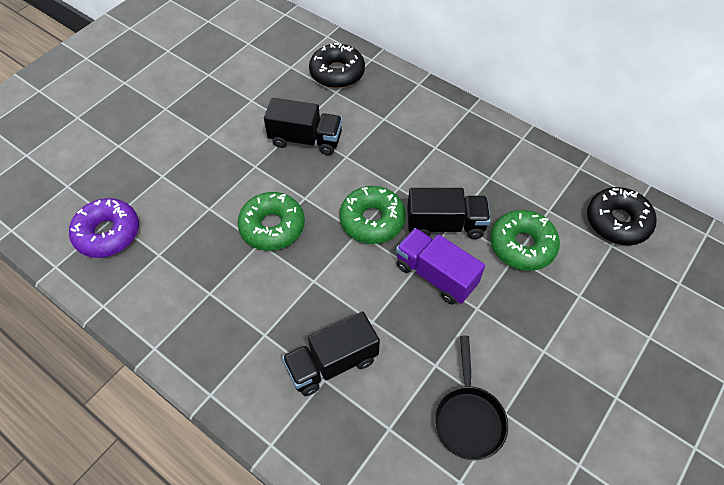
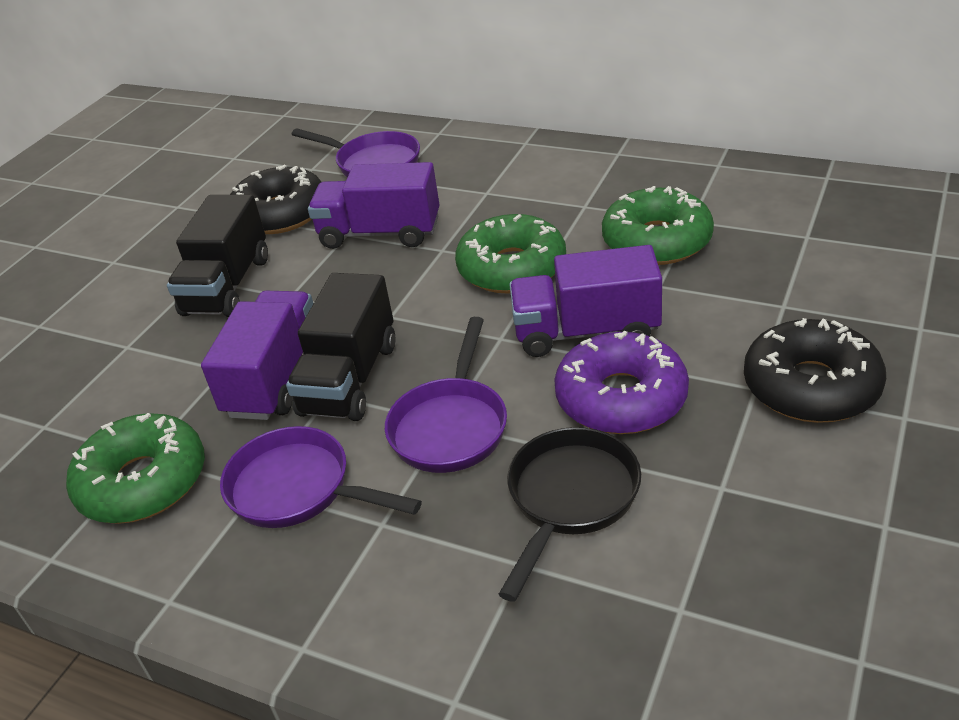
black truck: [264,98,342,155] [282,311,380,396] [407,188,491,239] = 3 -> [167,195,268,317] [286,273,396,421] = 2
purple pan: none = 0 -> [220,426,422,528] [291,128,420,177] [385,317,507,473] = 3
purple truck: [396,228,485,304] = 1 -> [201,291,314,420] [308,162,440,249] [509,245,662,357] = 3

